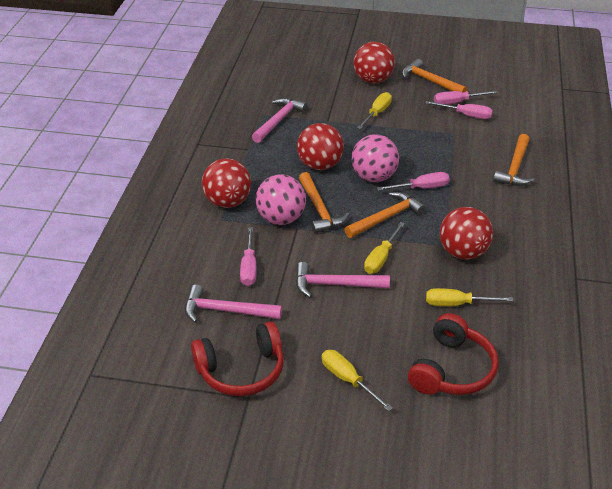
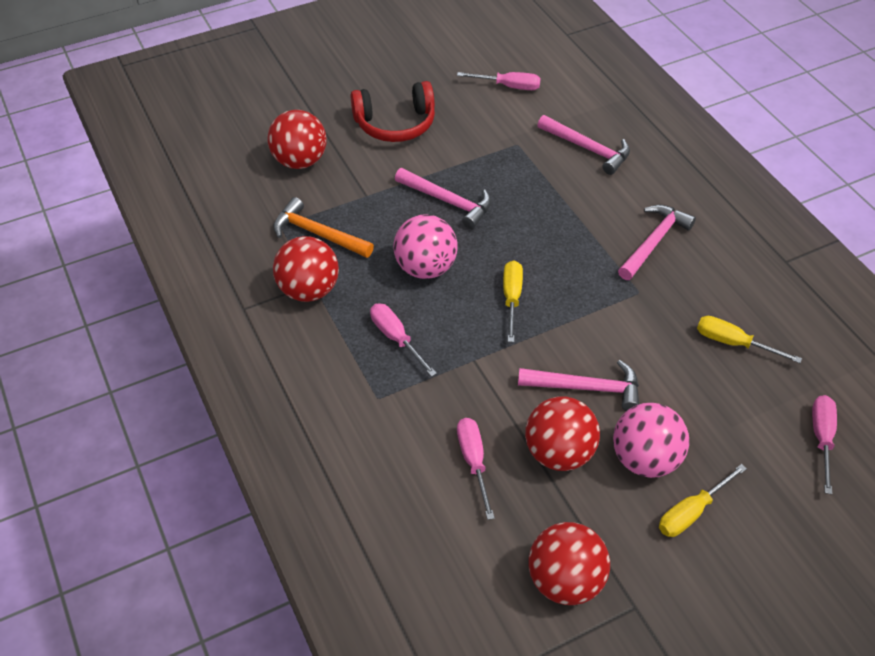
orange hammer: [299,172,349,233] [345,192,426,238] [402,59,467,93] [493,134,534,186] = 4 -> [273,197,374,258] = 1
pink hammer: [185,285,282,323] [252,98,307,143] [296,262,390,298] = 3 -> [395,168,491,229] [518,360,639,411] [537,115,630,175] [618,205,696,280] = 4
red headphones: [191,321,284,396] [408,313,499,395] = 2 -> [351,81,435,142] = 1
yellow screwdriver: [322,350,393,411] [357,92,392,129] [364,222,405,274] [426,288,513,306] = 4 -> [503,260,523,342] [659,464,747,537] [697,316,802,363] = 3

